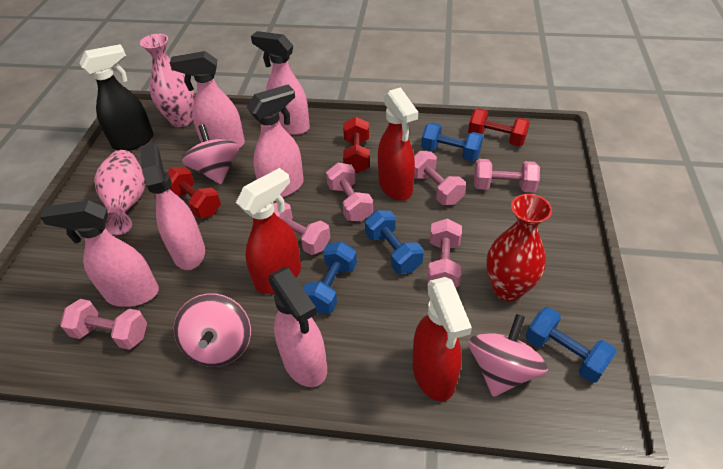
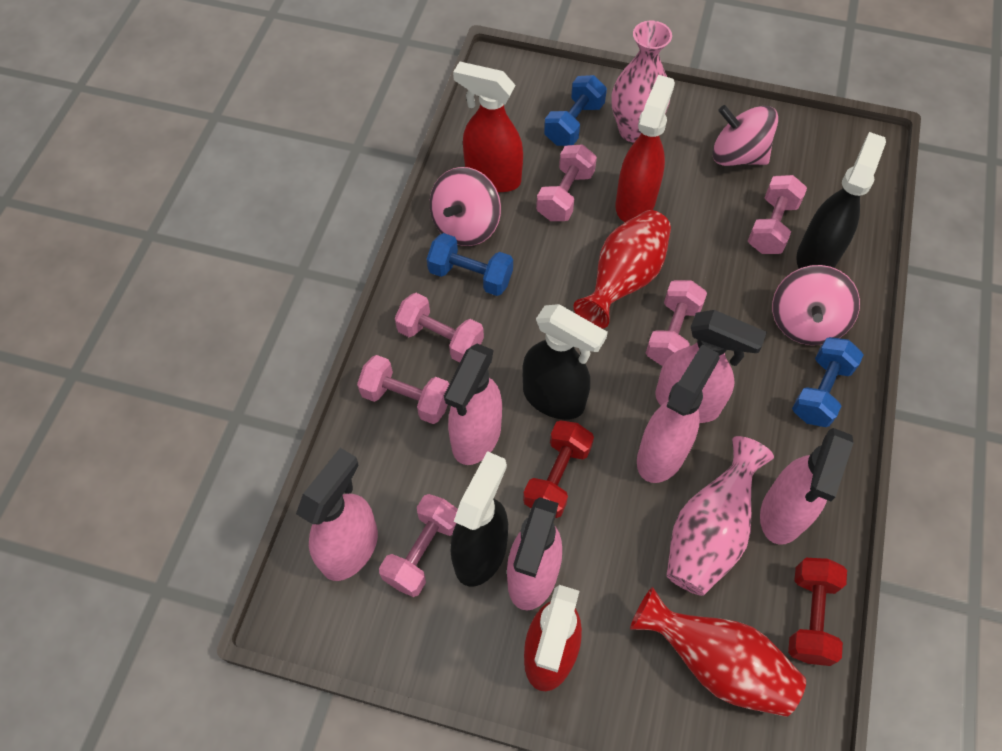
black spray bottle: [79,44,154,151] = 1 -> [451,451,508,587] [523,304,608,420] [796,132,886,269] = 3
blue dumbbell: [303,242,357,314] [365,210,424,274] [421,122,484,161] [526,307,616,383] = 4 -> [427,233,513,296] [544,75,607,146] [792,337,863,427] = 3
red dumbbell: [167,167,221,218] [343,117,370,173] [468,108,530,146] = 3 -> [523,420,594,518] [788,558,847,666] = 2
red vase: [486,194,552,301] = 1 -> [573,210,671,329] [630,587,806,717] = 2

